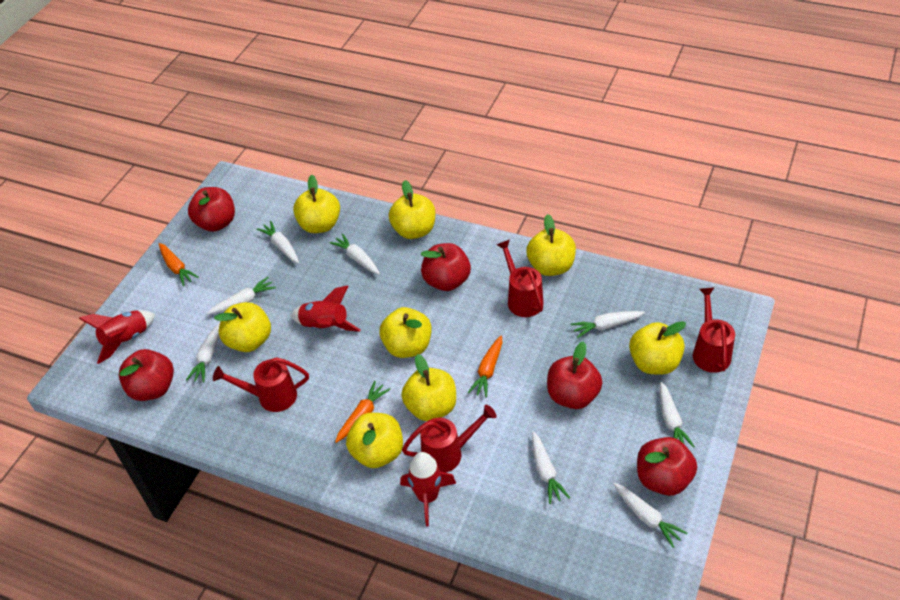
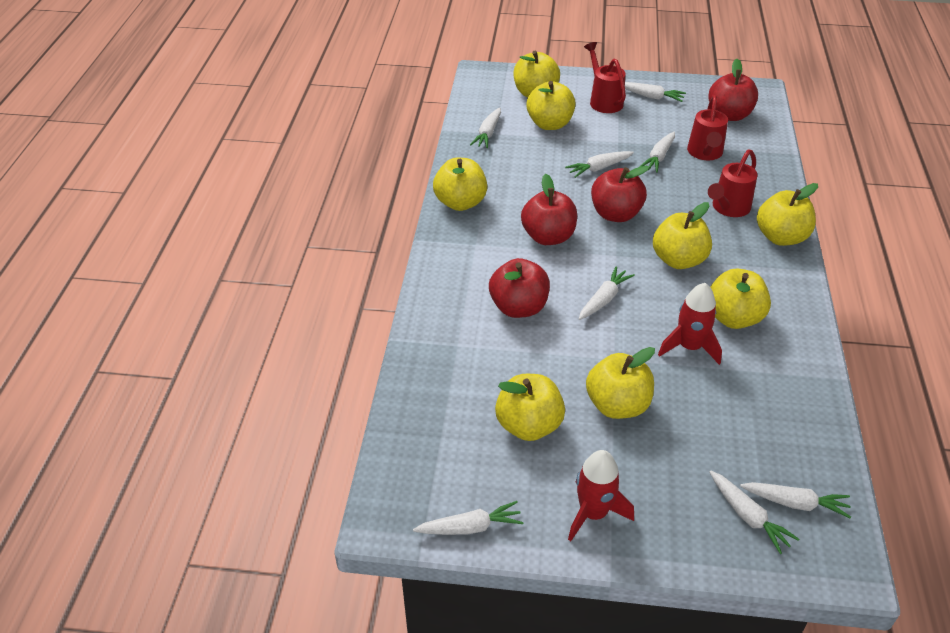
orange carrot: [159,243,199,286] [335,381,391,443] [468,335,502,398] = 3 -> none = 0
red apple: [119,349,174,401] [188,187,235,232] [421,243,471,291] [547,341,603,409] [637,437,697,496] = 5 -> [489,258,550,318] [521,174,577,245] [591,166,649,222] [708,59,758,121] = 4
red rocket: [79,310,155,364] [291,286,361,332] [400,452,456,526] = 3 -> [568,450,634,541] [658,283,722,365] = 2
red watering can: [213,357,309,412] [402,404,497,473] [497,239,544,317] [693,287,735,373] = 4 -> [584,42,626,113] [687,95,728,160] [708,149,757,217] = 3

